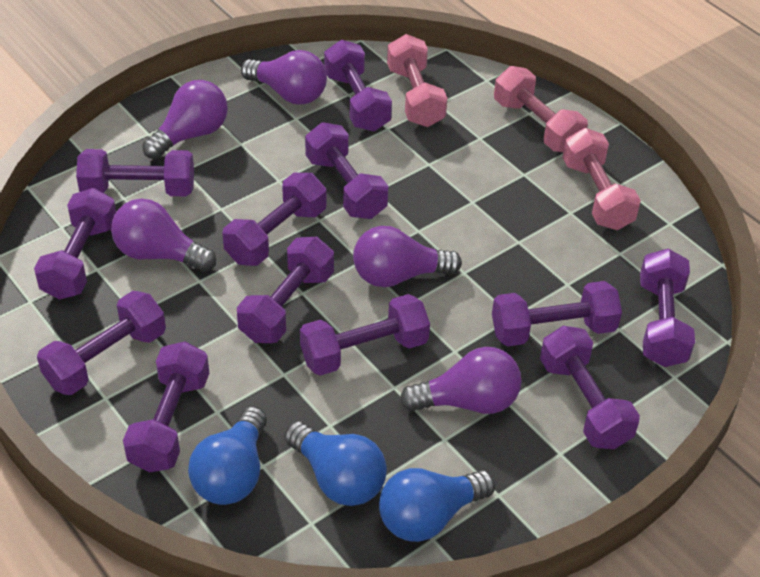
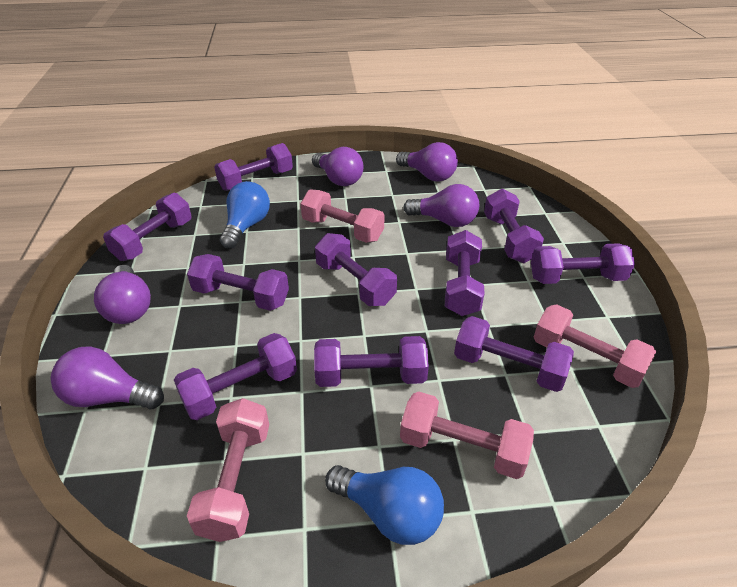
blue light bulb: [188,406,267,505] [284,421,387,506] [379,468,495,542] = 3 -> [220,181,270,248] [325,465,444,545] = 2
pink dumbbell: [387,34,448,127] [494,66,588,152] [562,128,641,230] = 3 -> [187,398,269,542] [300,189,385,243] [400,392,534,479] [533,304,656,388] = 4
purple dumbbell: [34,188,116,300] [37,291,166,395] [76,149,194,196] [123,342,209,472] [222,173,327,266] [237,237,334,343] [300,294,430,376] [305,122,388,219] [324,40,392,132] [492,281,622,346] [540,326,640,449] [640,249,695,367] = 12 -> [103,193,192,261] [174,333,297,420] [187,254,289,311] [214,143,293,191] [314,336,429,387] [315,233,397,306] [445,230,485,316] [454,316,574,392] [484,189,544,263] [531,243,635,284] = 10

